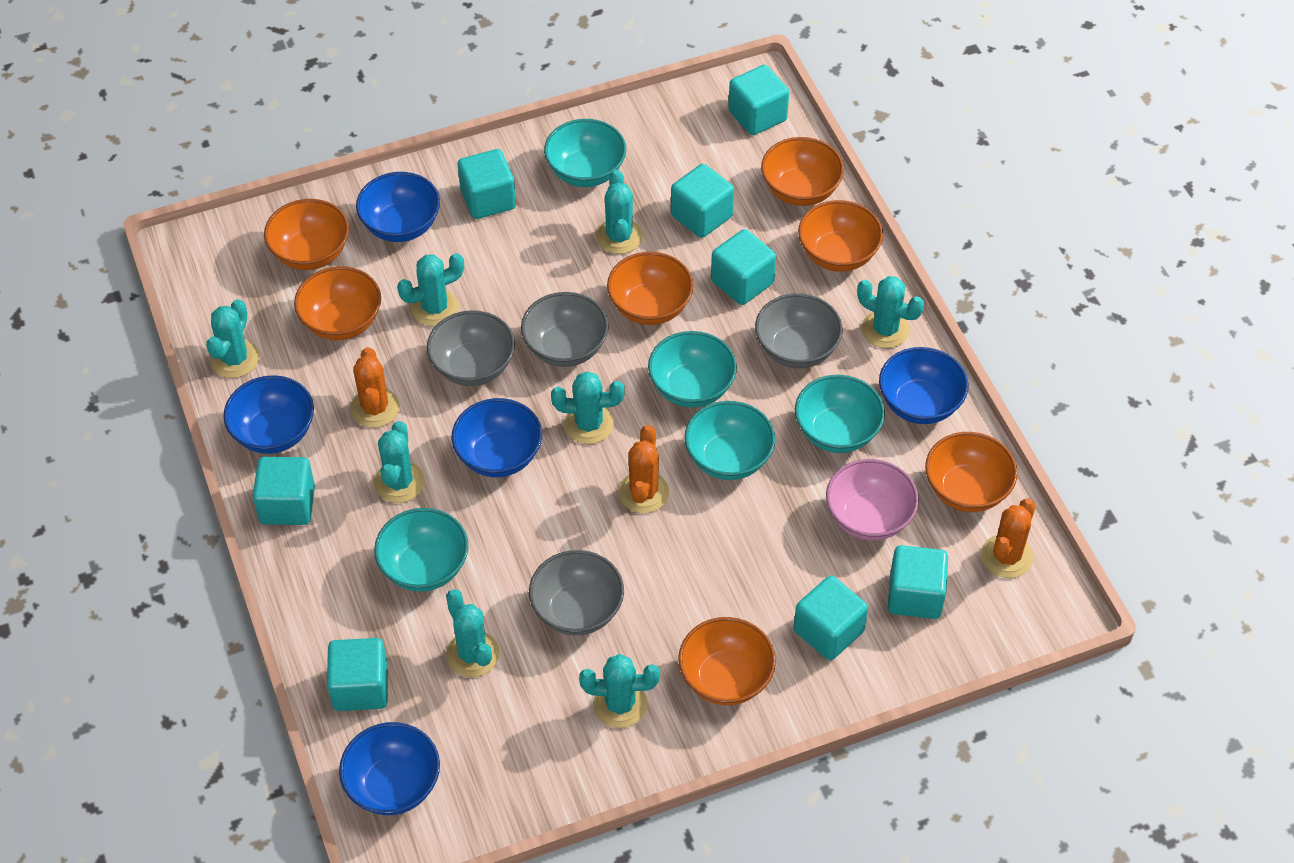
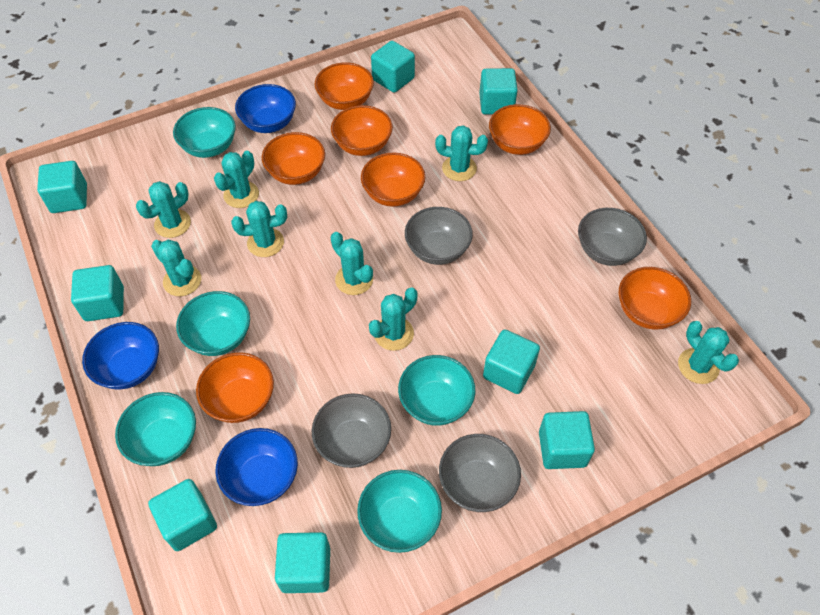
blue bowl: [223,375,314,454] [339,722,440,815] [356,172,440,242] [451,398,542,477] [879,347,968,424] = 5 -> [82,322,159,389] [215,428,298,506] [235,84,296,133] = 3
orange cactus: [350,347,400,428] [618,425,669,513] [981,498,1035,578] = 3 -> none = 0
pink bowl: [826,459,919,541] = 1 -> none = 0

